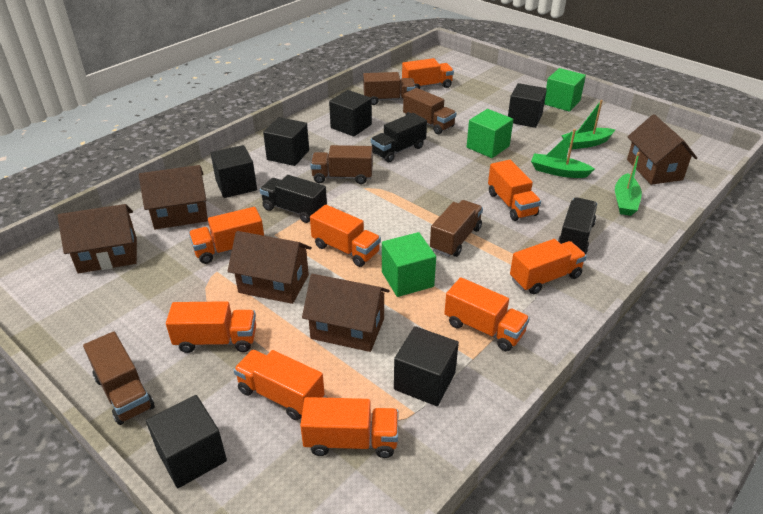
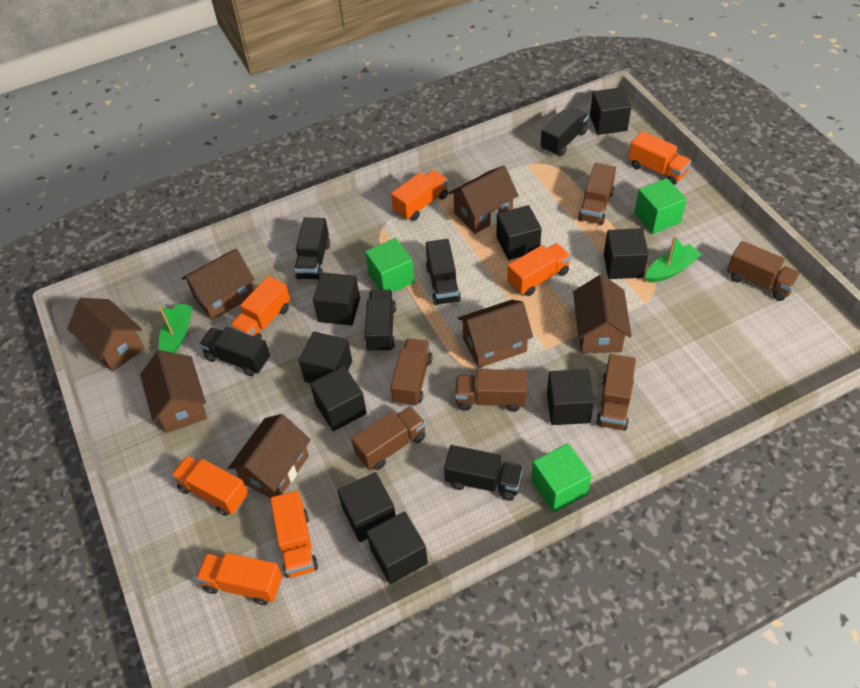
black cube: [146,395,227,488] [211,145,257,198] [263,117,309,166] [329,90,372,137] [394,326,459,406] [508,83,547,128] = 6 -> [299,331,352,383] [310,366,367,431] [313,272,360,326] [337,472,396,542] [366,511,428,584] [496,205,542,260] [547,369,594,425] [590,87,631,135] [604,228,648,279] = 9
black truck: [260,175,327,223] [371,113,427,162] [558,197,597,254] = 3 -> [199,327,270,376] [294,217,330,280] [365,290,396,353] [426,239,461,305] [444,445,523,501] [540,108,589,156] = 6
brown house: [58,204,137,274] [139,165,208,229] [228,231,312,304] [302,274,390,352] [627,114,697,185] = 5 -> [67,298,145,372] [140,350,207,433] [182,249,254,320] [228,414,311,498] [449,166,519,234] [458,300,533,368] [573,274,632,353] = 7
brown truck: [83,331,155,425] [310,145,373,184] [363,72,416,105] [403,88,456,134] [430,200,483,257] = 5 -> [351,406,426,470] [391,338,433,407] [455,369,527,412] [578,163,616,225] [596,354,636,431] [727,241,801,301] = 6
green boat: [531,129,595,178] [561,100,616,149] [615,152,642,216] = 3 -> [159,304,193,353] [646,236,702,283] = 2
orange truck: [166,301,256,353] [189,207,264,264] [234,350,325,420] [300,397,398,458] [310,205,381,267] [402,58,454,89] [444,277,530,351] [488,160,541,221] [510,239,587,294] = 9 -> [171,456,248,516] [196,553,283,605] [230,276,290,339] [270,491,318,578] [391,170,448,221] [507,243,571,296] [628,131,691,185] = 7

